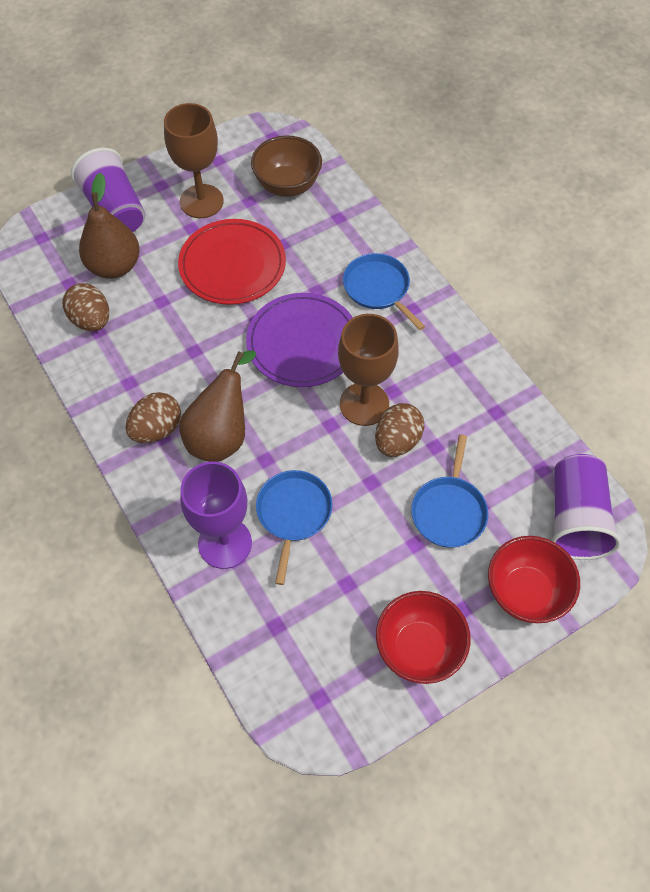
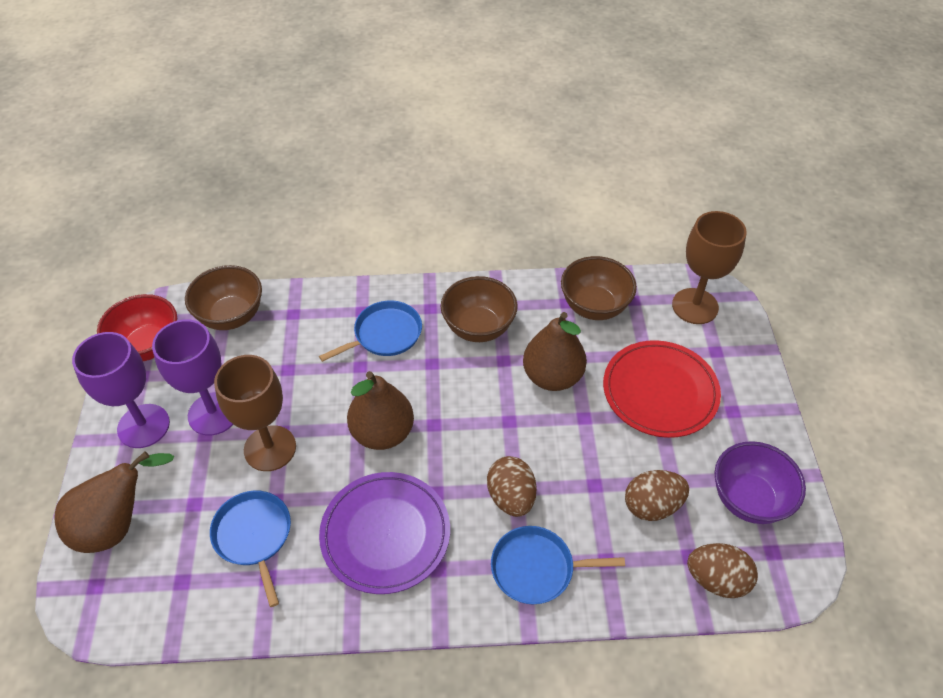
brown bowl: [251,135,322,197] = 1 -> [185,265,262,330] [441,276,518,342] [561,256,637,320] = 3
brown pear: [79,173,140,279] [179,350,256,462] = 2 -> [54,451,174,553] [347,371,414,450] [523,312,587,391] = 3
purple bowl: none = 0 -> [715,441,806,524] = 1
purple cup: [71,148,145,232] [551,454,621,560] = 2 -> none = 0
purple goblet: [180,462,252,569] = 1 -> [72,332,170,448] [152,319,233,436] = 2
red bowl: [376,591,471,684] [488,536,580,623] = 2 -> [97,294,177,361] = 1

